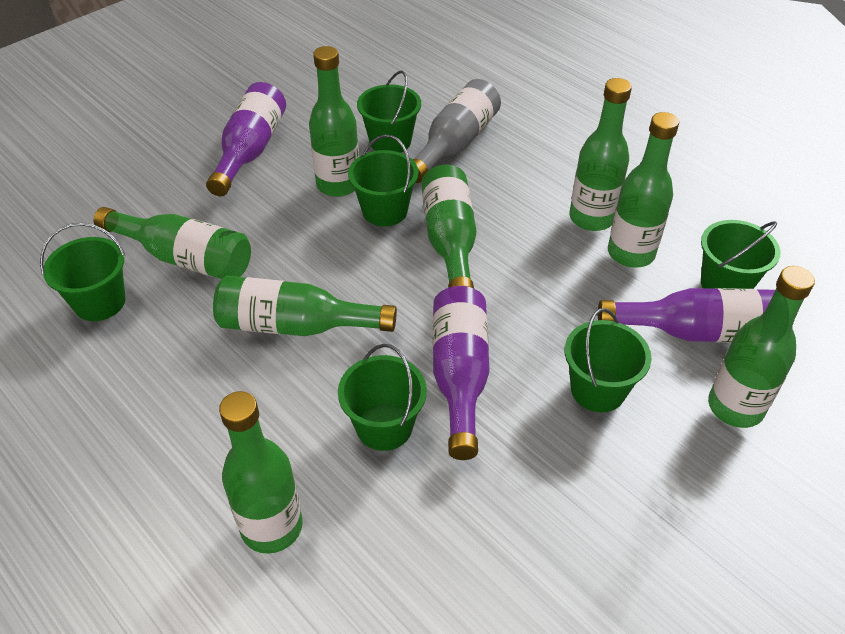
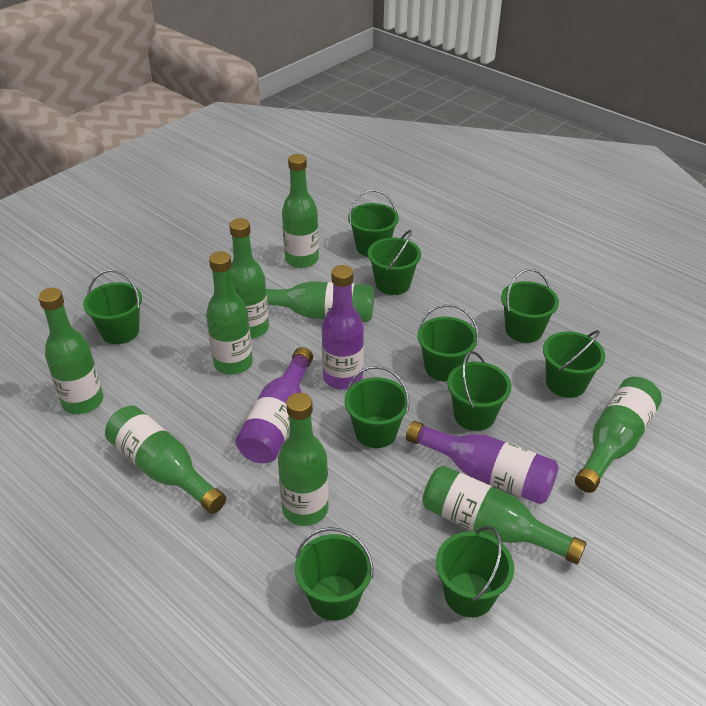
green bottle: [94,207,251,279] [213,276,397,336] [219,391,303,554] [309,46,359,197] [421,165,477,288] [569,78,632,231] [608,112,679,268] [708,266,815,428] = 8 -> [38,288,103,414] [105,406,226,514] [206,251,253,375] [229,218,269,339] [266,281,374,322] [278,393,329,526] [282,154,319,268] [422,466,586,564] [575,377,662,493] = 9
green bucket: [40,223,125,321] [338,344,427,451] [348,135,418,226] [357,70,421,153] [565,308,652,412] [701,220,780,289] = 6 -> [83,270,142,344] [295,527,374,621] [345,366,410,448] [348,190,399,257] [368,230,421,295] [418,304,479,382] [436,526,514,617] [447,351,511,431] [501,269,559,343] [543,330,605,398] = 10
grey bottle: [412,79,501,183] = 1 -> none = 0

